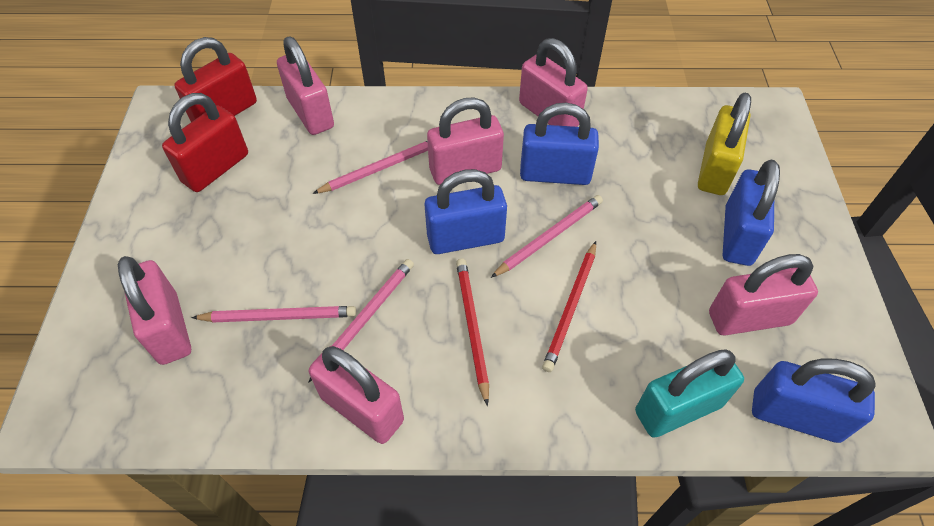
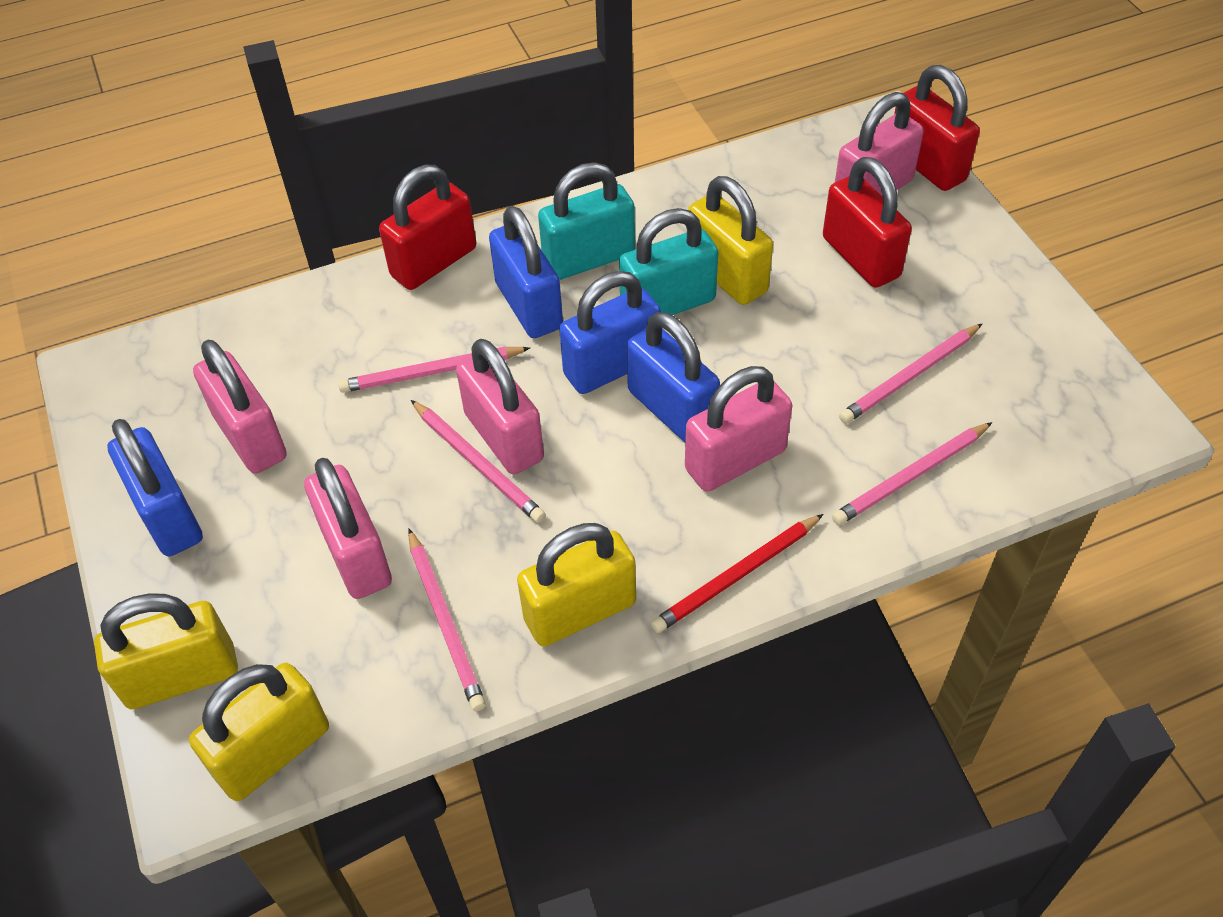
pink padlock: [118,256,191,365] [277,37,334,135] [309,346,404,444] [427,97,504,185] [519,38,588,127] [709,254,818,336] = 6 -> [193,340,287,474] [304,458,392,599] [456,339,544,474] [685,366,792,492] [835,92,924,196] = 5
pink pencil: [191,306,356,322] [308,259,414,383] [312,141,428,194] [491,195,603,278] = 4 -> [338,346,530,393] [408,529,486,711] [411,400,546,523] [832,422,993,525] [839,324,982,424] = 5
red padlock: [162,93,248,192] [174,37,257,122] = 2 -> [379,165,476,290] [823,157,912,288] [894,65,980,191] = 3
red pencil: [456,259,489,406] [542,241,596,372] = 2 -> [651,514,824,633] = 1
turquoise padlock: [635,349,744,438] = 1 -> [538,162,635,280] [619,208,718,315] = 2
yellow padlock: [698,92,751,195] = 1 -> [94,593,238,709] [189,663,329,801] [517,523,636,647] [688,176,773,305] = 4

